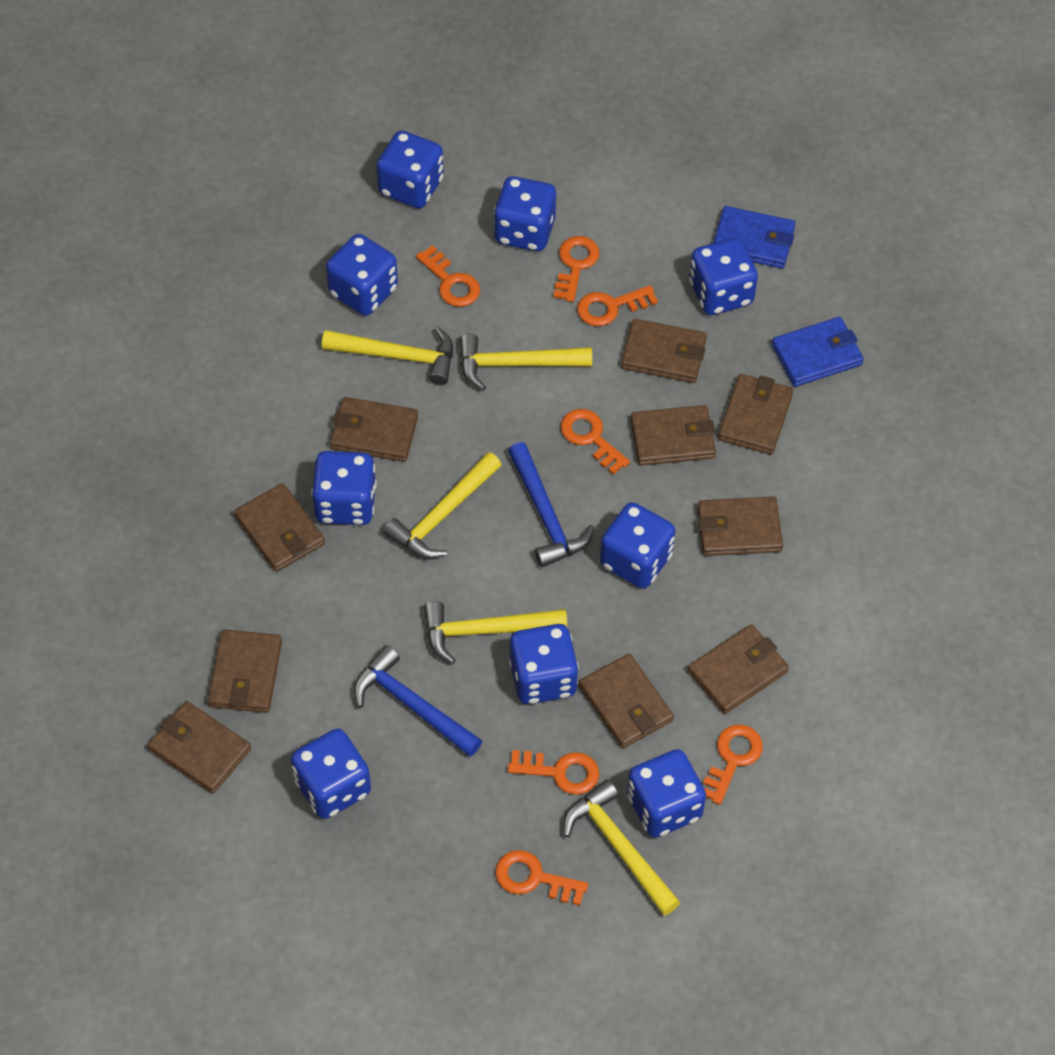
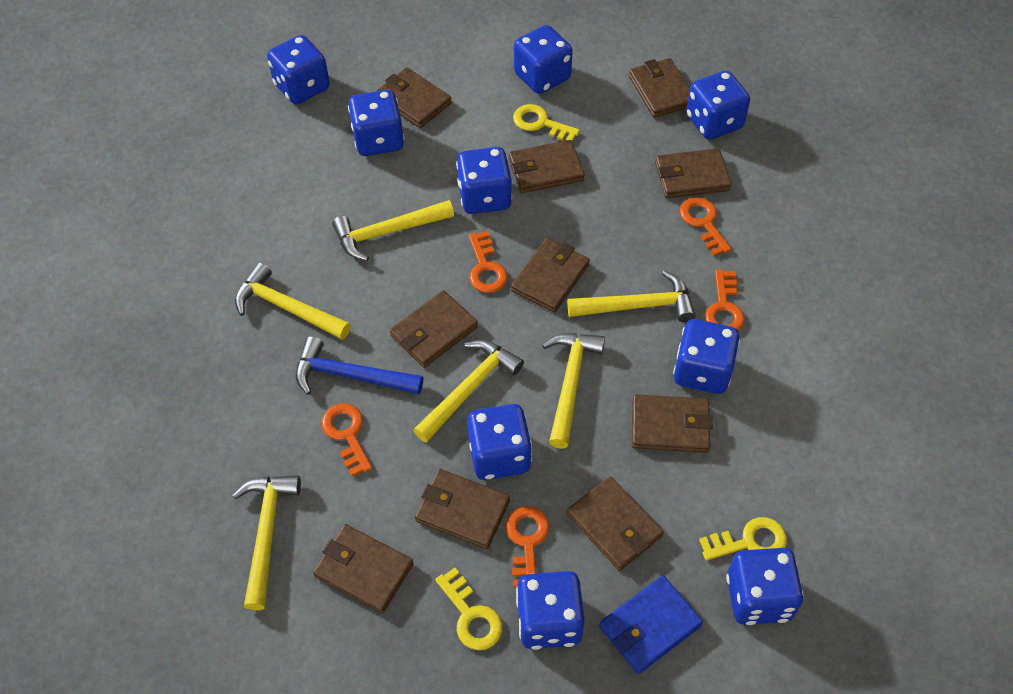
blue hammer: [354,645,482,757] [508,442,595,567] = 2 -> [295,336,423,395] = 1
blue wallet: [714,206,796,268] [772,317,864,387] = 2 -> [599,575,703,674] = 1
orange key: [416,245,480,307] [495,850,588,906] [508,750,599,795] [553,236,600,302] [561,409,630,475] [577,285,658,326] [703,724,763,805] = 7 -> [321,404,372,476] [469,231,508,293] [505,506,549,588] [680,197,731,256] [705,270,745,331] = 5
yellow hammer: [322,327,453,385] [383,452,501,558] [423,601,567,664] [459,333,592,391] [563,779,680,916] = 5 -> [233,475,301,610] [235,262,351,340] [332,200,454,261] [413,340,524,443] [542,333,605,449] [567,270,695,322] = 6
yellow key: none = 0 -> [435,567,502,650] [513,104,580,141] [699,517,787,561] = 3

